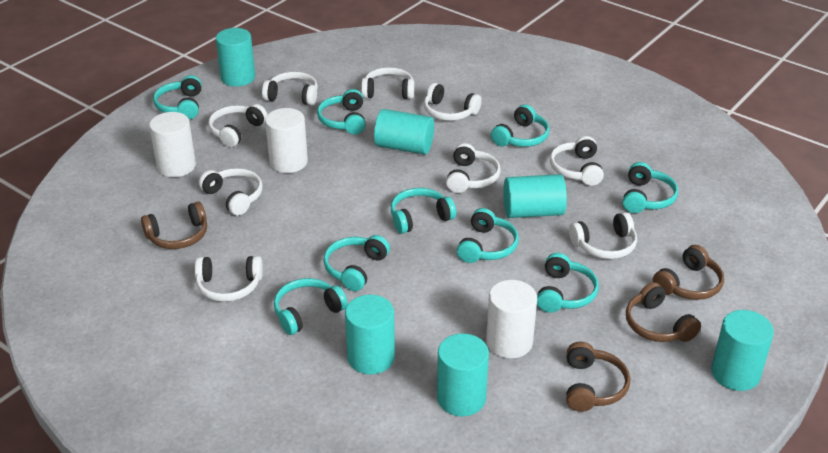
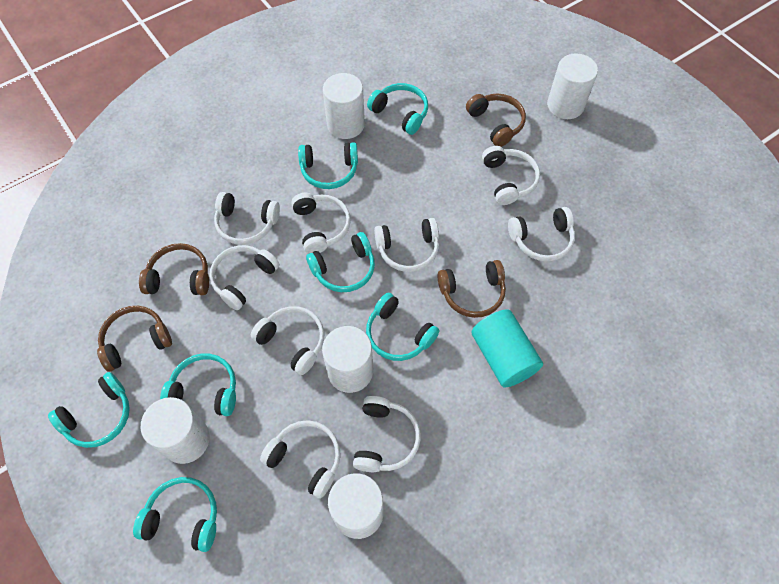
turquoise cylinder: [216,28,255,86] [345,295,395,374] [374,109,434,154] [437,333,489,416] [503,174,567,218] [711,310,774,391] = 6 -> [471,309,543,387] = 1
turquoise headphones: [153,75,202,119] [274,278,348,335] [317,89,366,134] [323,235,390,291] [391,188,456,234] [457,208,519,263] [491,104,550,147] [537,253,599,313] [623,162,678,213] = 9 -> [48,372,130,448] [133,477,217,552] [160,354,236,416] [298,142,358,189] [306,232,375,292] [366,293,439,361] [367,83,428,135] = 7
white cylinder: [149,112,196,177] [265,108,308,173] [486,280,537,358] = 3 -> [141,397,210,464] [322,326,373,393] [323,73,365,139] [328,473,384,539] [547,53,598,119] = 5

